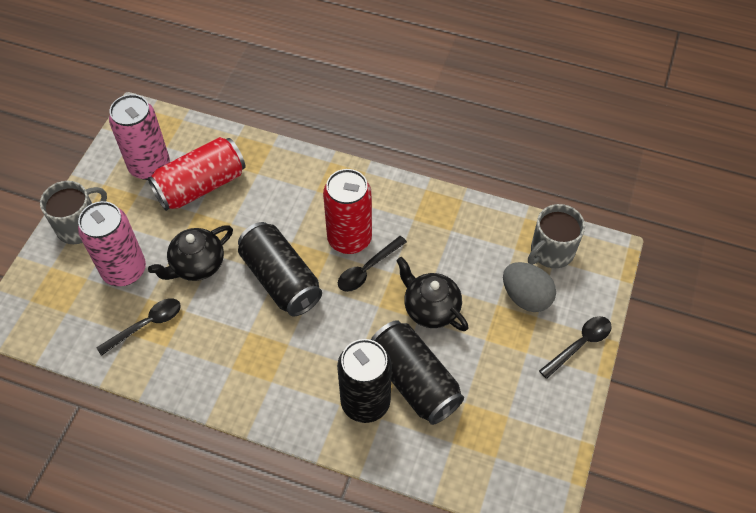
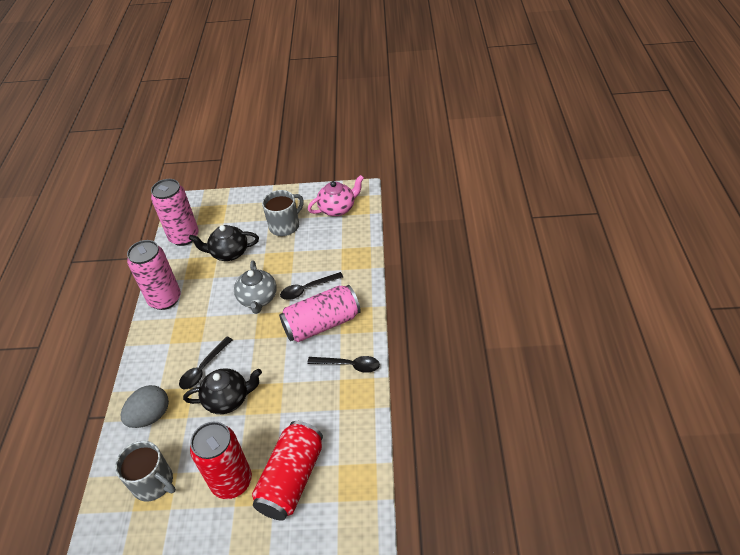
black can: [238,222,322,317] [337,339,392,423] [371,320,464,425] = 3 -> none = 0
grey teapot: none = 0 -> [234,260,277,314] = 1
pink can: [78,201,146,286] [109,94,170,180] = 2 -> [127,240,181,310] [151,179,199,246] [279,285,361,342] = 3
pink teapot: none = 0 -> [308,175,364,216] = 1

